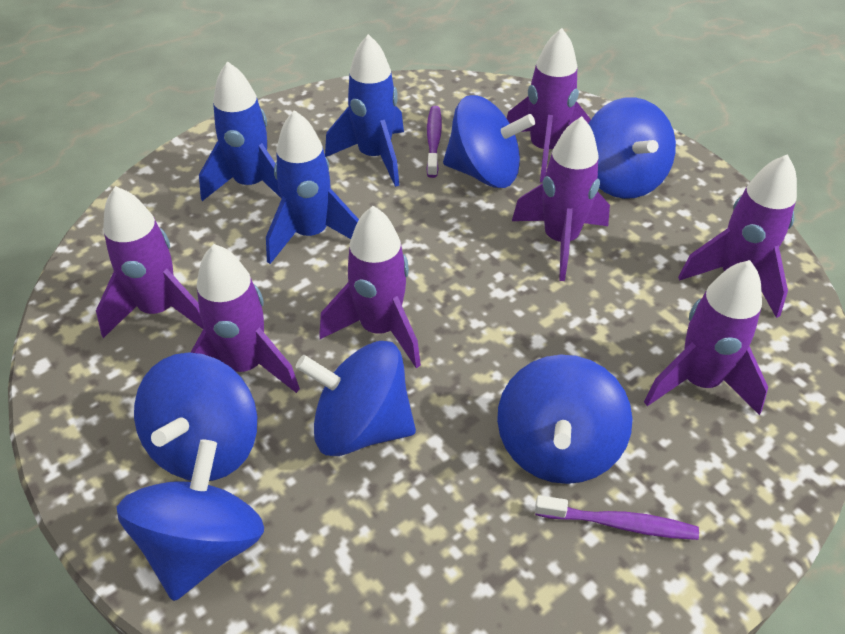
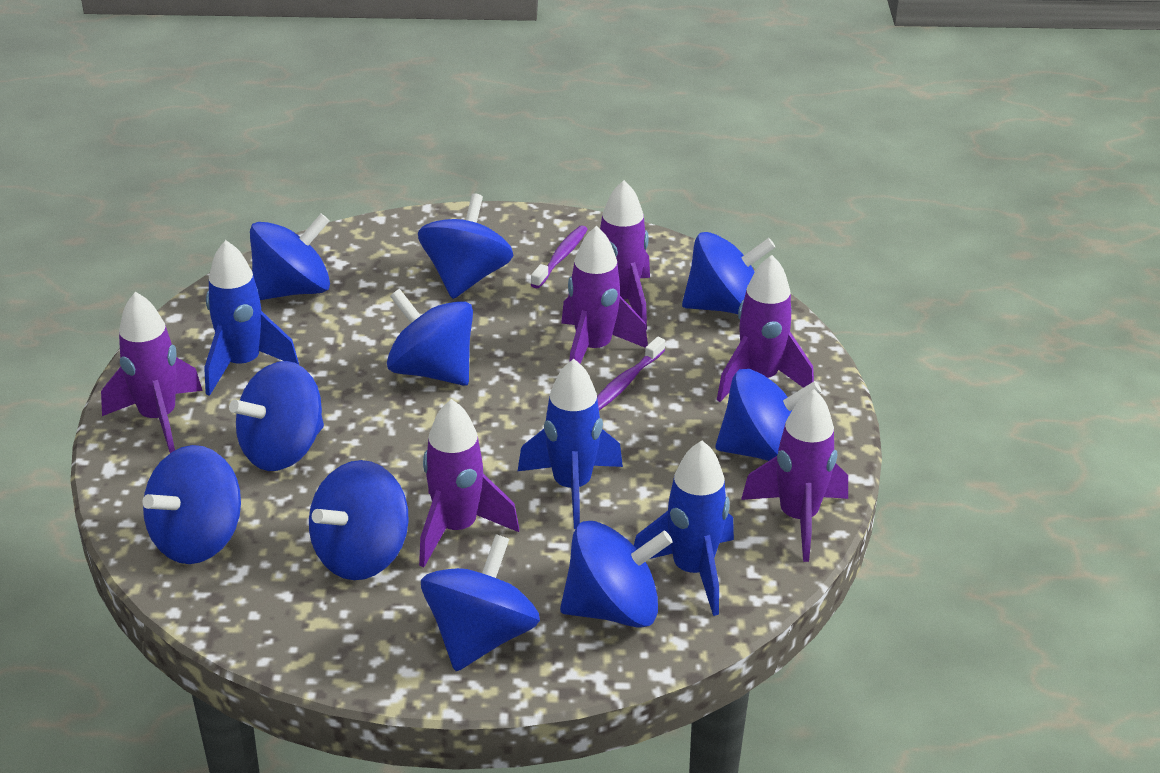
blue spinning top: [117,440,264,601] [134,352,257,481] [296,341,416,456] [443,95,535,188] [497,355,633,484] [589,97,676,199] = 6 -> [142,445,241,564] [229,361,324,471] [250,214,330,300] [309,460,409,580] [387,289,473,386] [418,193,513,299] [421,534,540,671] [560,521,673,627] [682,232,775,314] [715,369,822,461] = 10
purple rocket: [96,186,204,338] [190,244,300,393] [319,206,421,368] [507,28,591,183] [512,116,610,281] [644,260,768,415] [678,154,797,318] = 7 -> [101,292,203,453] [419,399,519,567] [561,226,648,363] [568,180,650,330] [717,255,814,402] [741,389,848,562] = 6

